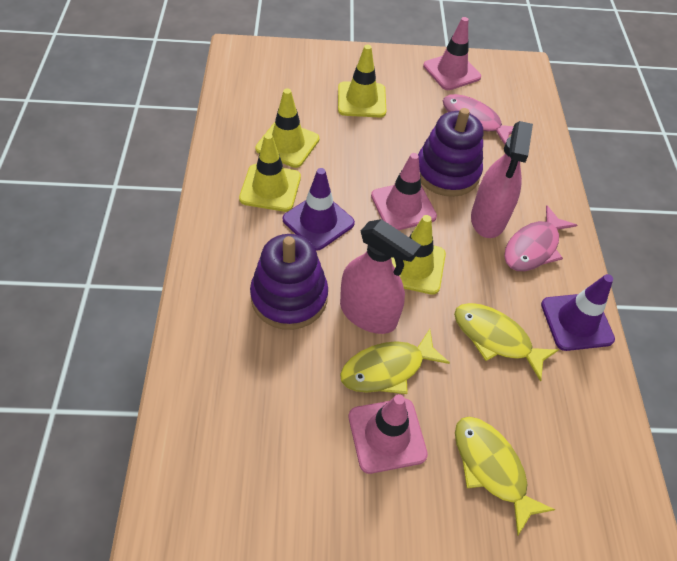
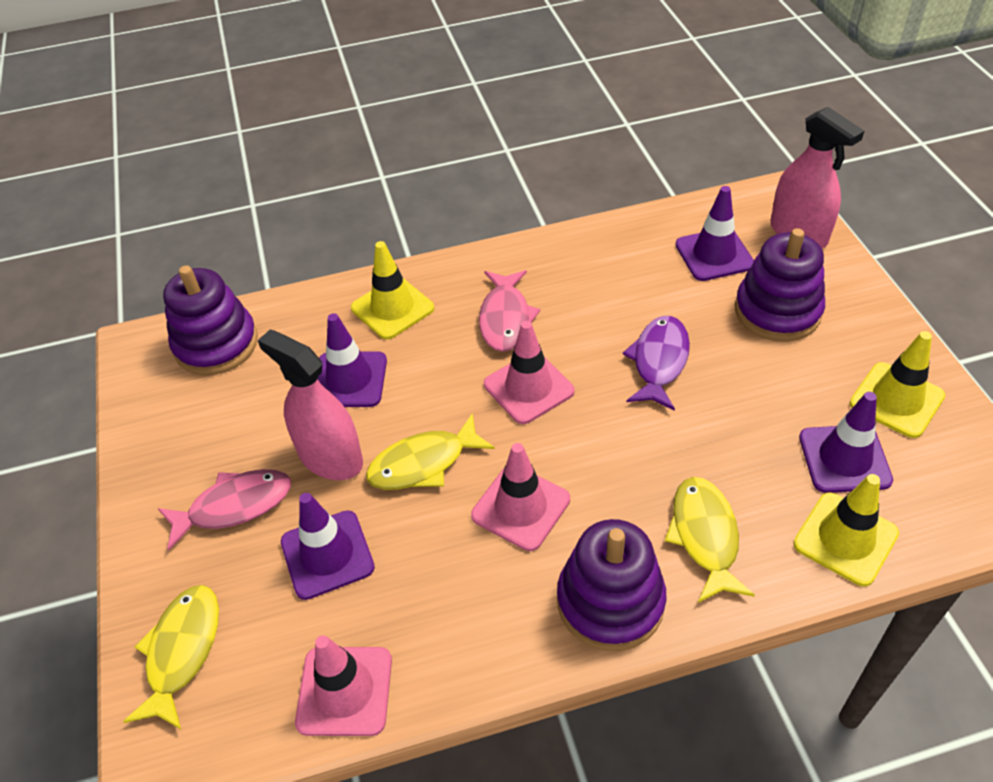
purple fish: none = 0 -> [623,316,690,411] = 1
purple stacking toy: [250,234,328,330] [418,108,483,197] = 2 -> [163,265,258,375] [557,519,667,651] [735,228,825,342] = 3
purple traffic cone: [283,168,355,251] [541,274,615,351] = 2 -> [281,493,375,600] [318,313,387,407] [675,186,754,281] [799,392,893,493] = 4
yellow traffic cone: [239,133,301,212] [255,89,319,168] [338,45,386,118] [391,215,446,295] = 4 -> [351,241,434,339] [794,474,899,586] [850,331,945,438] = 3

